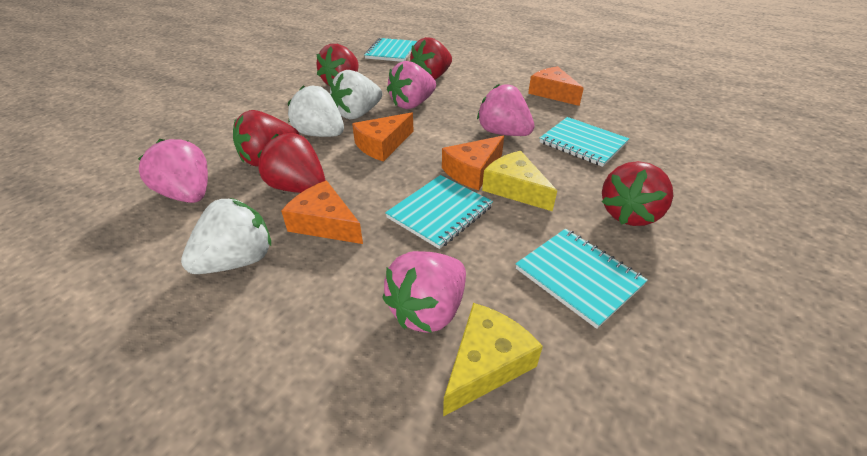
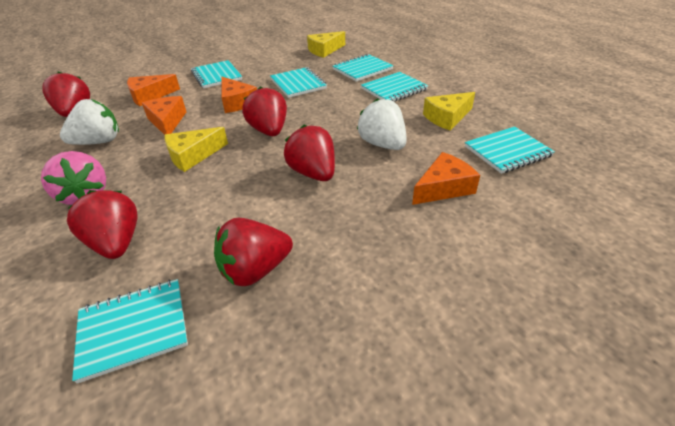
pink strawberry: [138,139,208,203] [382,251,466,333] [387,61,436,109] [477,84,535,136] = 4 -> [41,151,106,205] = 1
turquoise notebook: [364,38,417,62] [385,175,493,249] [516,229,648,329] [540,117,629,167] = 4 -> [72,279,188,384] [191,60,242,88] [270,67,327,98] [333,54,394,82] [361,72,428,102] [465,126,555,174] = 6
white strawberry: [181,198,271,274] [288,85,344,137] [330,70,382,119] = 3 -> [60,99,119,145] [357,98,407,150] = 2
yellow cheese: [443,303,543,417] [482,151,557,211] = 2 -> [164,127,228,172] [307,31,345,58] [423,92,475,130] = 3

